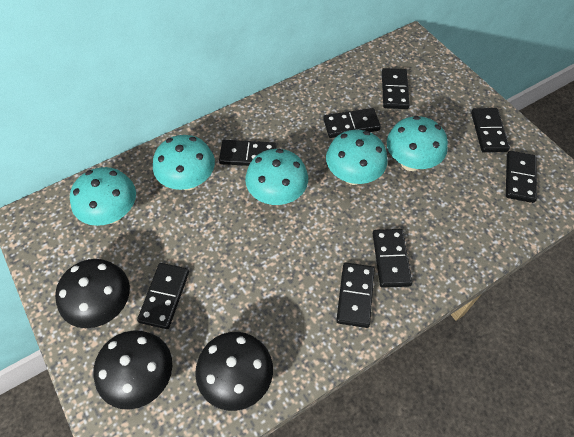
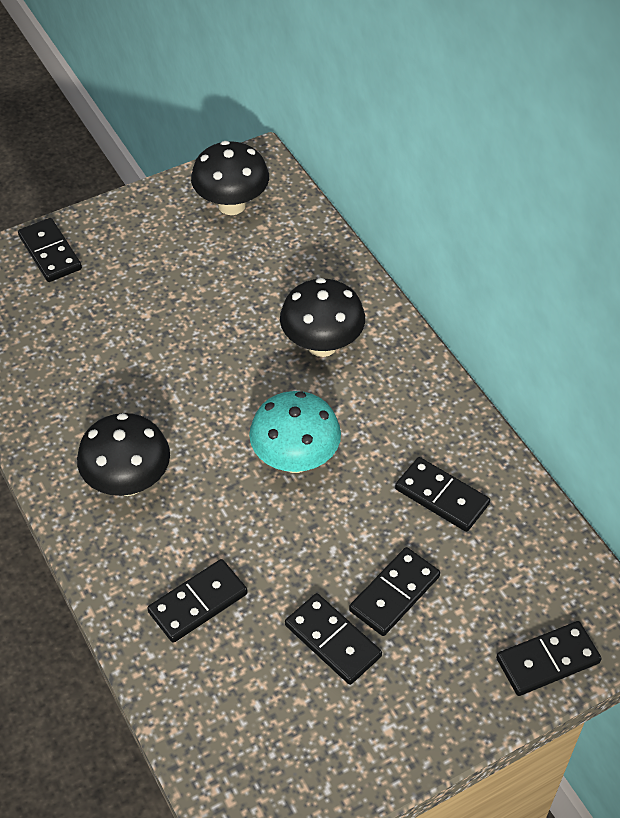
black domino: [137,263,189,329] [219,140,276,166] [323,108,381,138] [336,263,375,328] [373,229,412,288] [382,68,410,109] [471,108,510,153] [506,151,537,203] = 8 -> [18,218,82,282] [147,559,248,643] [285,593,382,685] [349,547,440,636] [395,457,490,532] [496,621,602,696] = 6
turquoise mushroom: [70,167,136,226] [153,135,215,190] [245,149,308,205] [326,130,388,185] [387,116,448,171] = 5 -> [249,391,341,473] = 1

